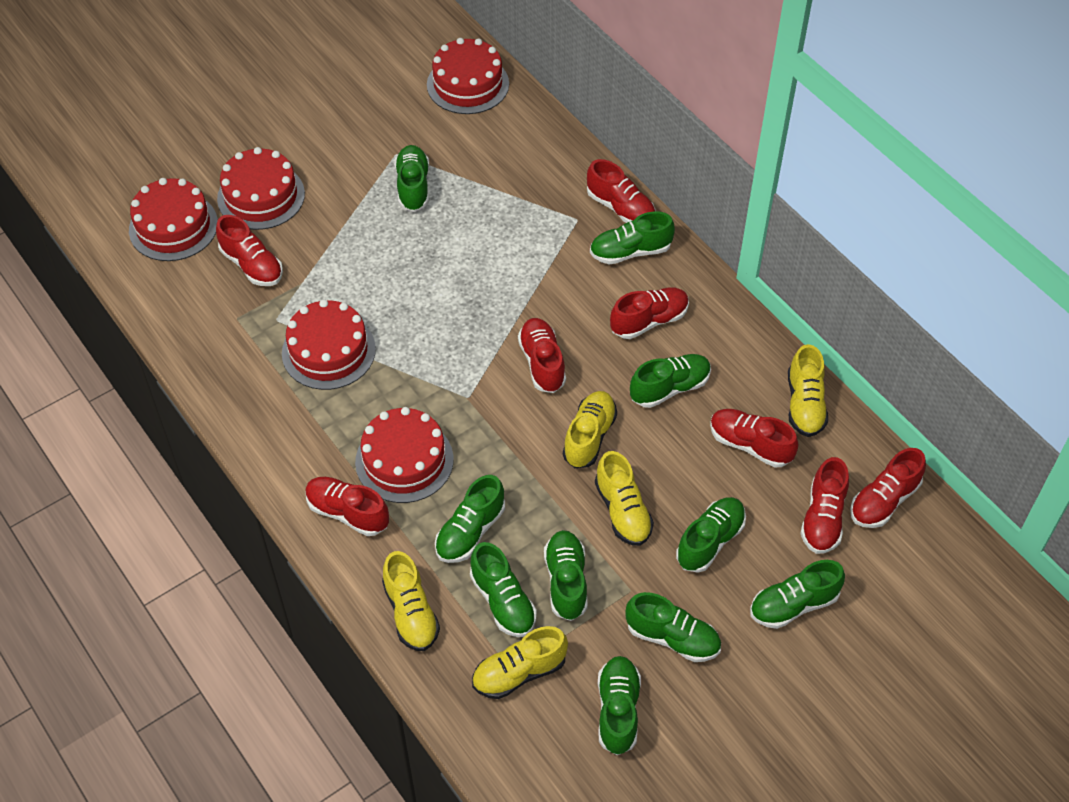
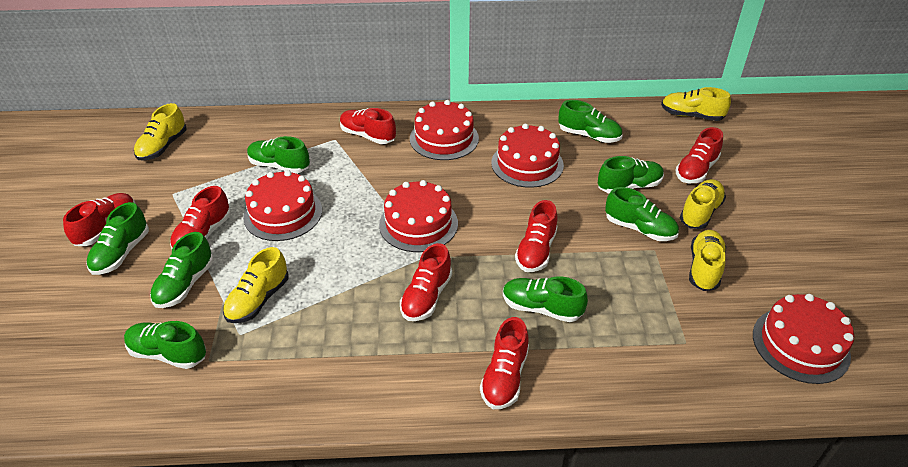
green shoe: [394,145,429,212] [435,475,505,563] [470,542,537,637] [544,530,588,621] [590,211,675,265] [598,656,641,755] [625,592,721,662] [630,354,711,408] [676,497,746,573] [750,560,845,629] = 10 -> [86,202,149,275] [124,321,206,369] [150,232,214,308] [247,136,310,173] [503,277,588,322] [558,100,623,143] [598,156,664,193] [605,187,679,241] = 8
red shoe: [216,215,283,286] [305,477,389,536] [518,318,566,393] [587,159,656,223] [610,287,689,339] [710,409,798,468] [800,457,849,554] [850,448,926,528] = 8 -> [63,193,136,246] [170,186,231,249] [340,108,396,144] [400,243,452,321] [480,317,529,409] [515,200,558,272] [676,127,723,183] = 7

